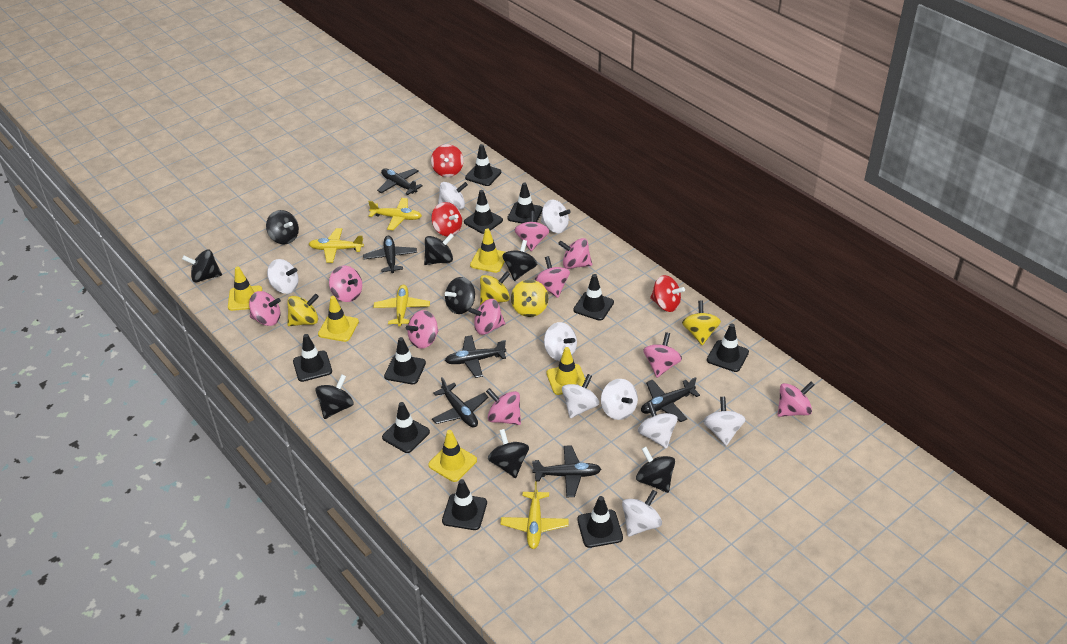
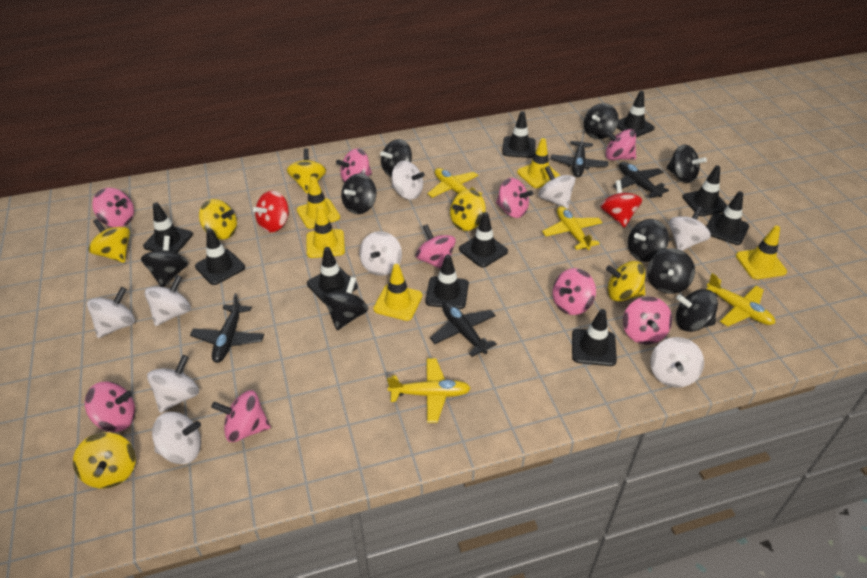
black plane: [363,236,417,273] [377,168,423,195] [432,377,488,427] [445,335,506,378] [532,445,601,497] [641,377,700,422] = 6 -> [190,293,264,363] [430,302,497,357] [551,131,608,177] [613,162,669,198] = 4
black spinning top: [182,250,222,282] [266,210,299,244] [315,375,354,419] [424,234,454,265] [445,277,475,314] [488,429,529,478] [502,240,537,281] [636,447,675,493] = 8 -> [141,236,188,287] [323,277,368,330] [341,174,377,214] [380,139,412,177] [584,103,619,139] [628,219,669,262] [647,248,695,294] [667,144,707,183] [676,289,718,332] = 9
pink spinning top: [249,291,281,326] [329,266,362,302] [406,310,438,349] [468,299,505,335] [486,388,521,425] [515,211,549,251] [535,256,570,298] [558,238,592,269] [643,332,682,378] [778,381,815,417] = 10 -> [85,382,136,432] [92,188,134,227] [211,390,271,442] [336,148,372,183] [416,224,456,269] [496,178,533,218] [553,268,596,315] [604,129,636,160] [623,296,672,345] = 9
red spinning top: [431,144,464,177] [431,202,462,236] [650,275,685,312] = 3 -> [253,191,289,232] [600,180,642,228] = 2
yellow spinning top: [287,294,319,326] [480,271,510,305] [511,280,548,317] [682,301,721,345] = 4 -> [73,432,136,488] [88,219,130,263] [199,199,237,240] [287,149,326,193] [450,189,486,231] [606,261,645,301] = 6

